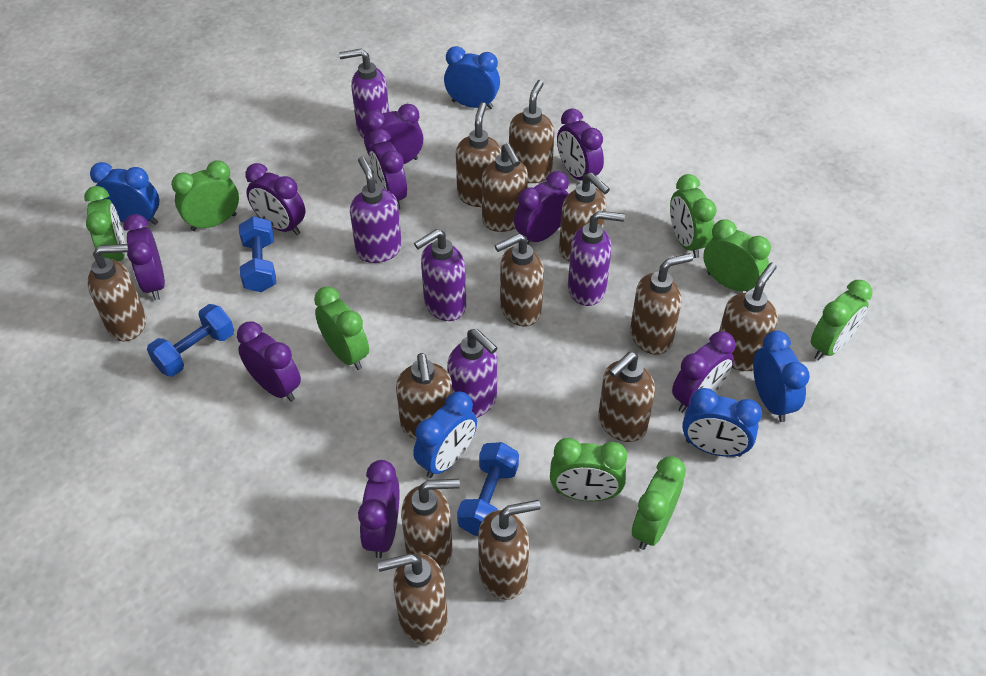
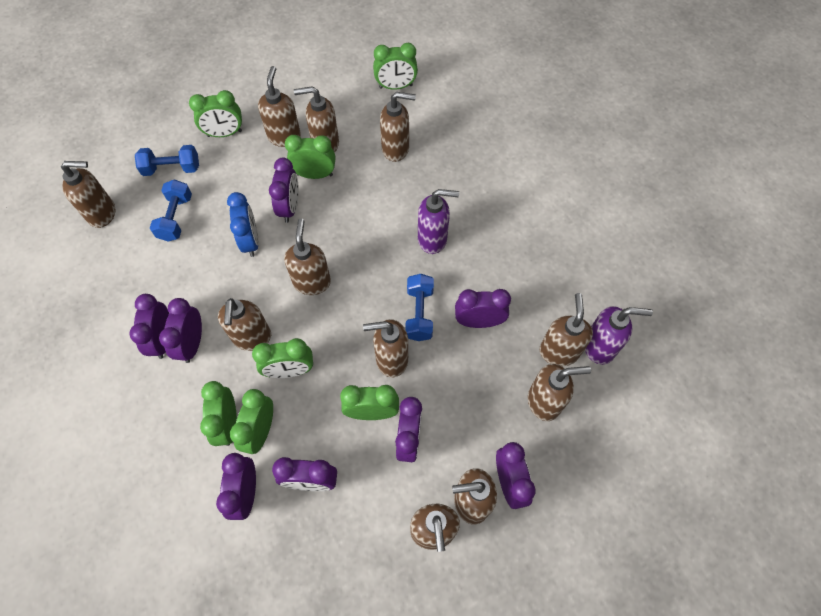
blue clock: [90,162,159,225] [413,392,477,478] [444,46,500,109] [682,388,762,457] [753,330,810,422] = 5 -> [227,192,259,257] = 1
brown soap dispenser: [87,244,146,342] [377,553,448,645] [396,353,452,439] [401,479,460,570] [456,102,501,207] [478,500,541,600] [482,143,528,232] [494,233,544,327] [509,80,555,183] [559,172,610,262] [598,352,655,442] [630,253,693,355] [719,262,778,371] = 13 -> [61,161,115,228] [218,298,271,351] [258,66,301,147] [284,219,331,295] [294,86,339,153] [363,319,408,378] [380,92,416,162] [411,504,460,552] [452,468,497,525] [528,364,591,421] [539,293,593,366] = 11
green clock: [84,186,125,261] [171,160,239,231] [314,286,369,370] [550,438,627,501] [632,456,686,550] [670,174,717,258] [703,219,771,292] [811,280,873,360] = 8 -> [189,90,242,137] [200,381,237,446] [230,389,273,454] [252,338,313,378] [285,135,335,179] [340,385,399,420] [373,43,418,90] = 7
purple clock: [123,214,165,300] [237,321,301,402] [245,163,306,235] [358,460,400,558] [364,104,424,164] [369,129,407,209] [514,171,569,245] [557,108,604,184] [672,331,735,413] = 9 -> [129,294,169,359] [159,298,202,363] [216,453,256,520] [269,158,299,223] [272,457,337,491] [395,397,422,462] [455,289,511,328] [496,442,536,509] = 8
purple soap dispenser: [339,48,389,138] [350,157,402,263] [414,229,466,321] [447,329,497,418] [568,211,625,306] = 5 -> [418,189,459,254] [585,306,653,365] = 2

